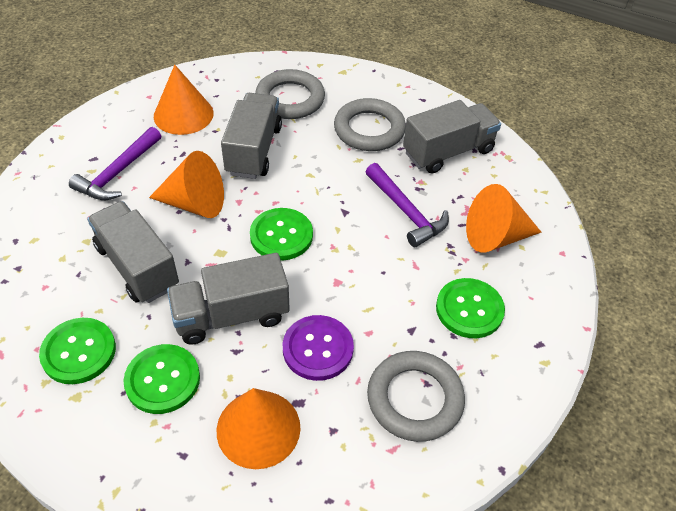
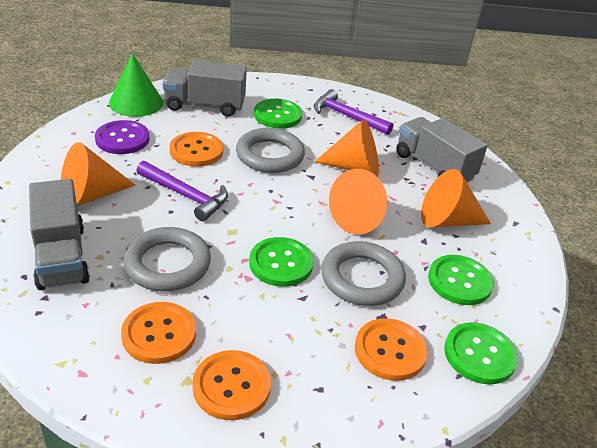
green cone: none = 0 -> [109,53,163,117] = 1
grey truck: [87,201,179,303] [167,253,290,345] [221,93,282,179] [403,100,501,173] = 4 -> [29,179,90,290] [162,60,247,117] [396,117,488,182] = 3
orange button: none = 0 -> [121,302,196,364] [170,132,223,167] [192,350,271,420] [355,318,428,381] = 4

